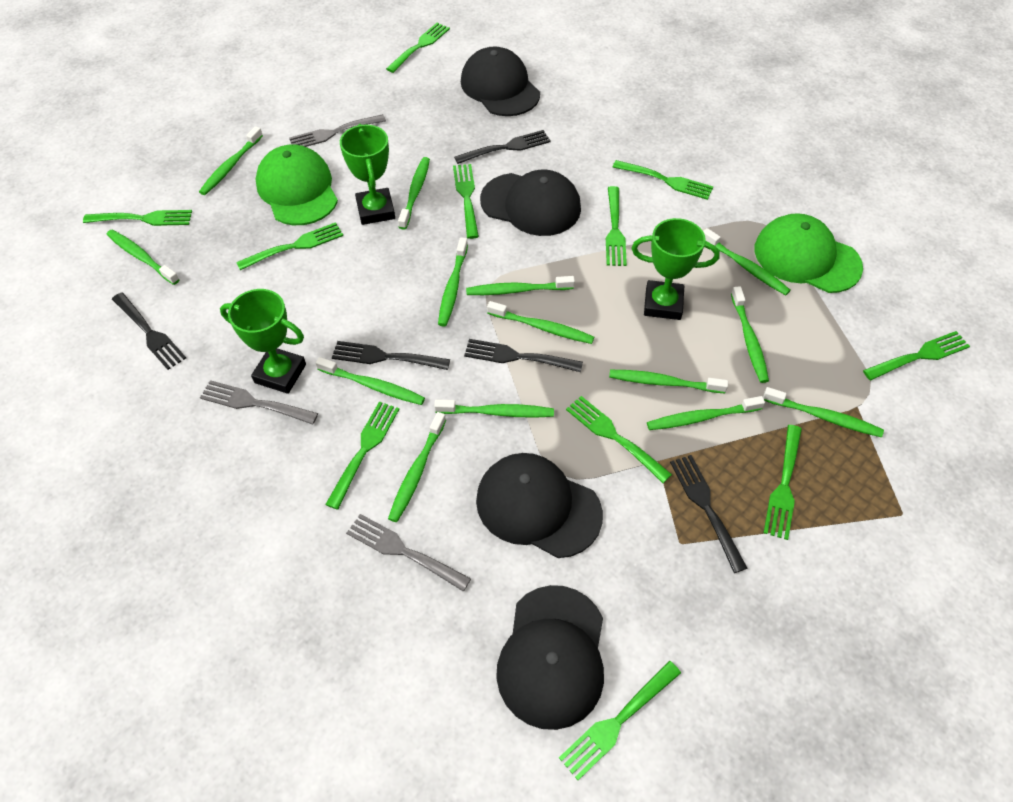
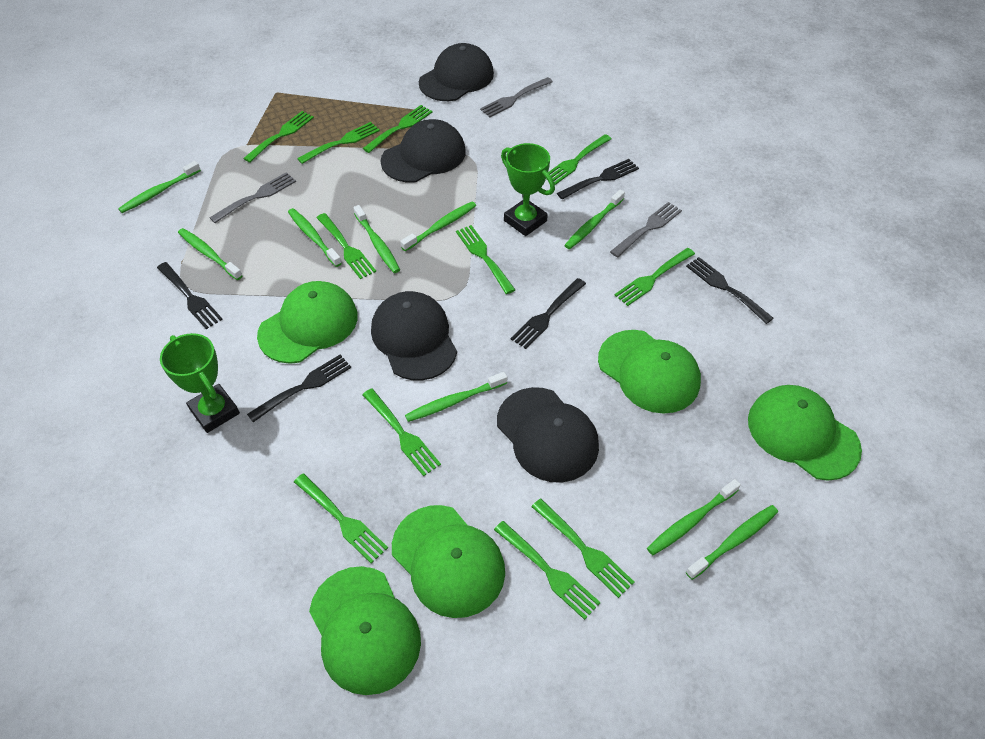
green cap: [256,144,338,225] [755,213,863,293] = 2 -> [257,281,358,364] [309,566,421,695] [392,505,505,618] [598,330,701,414] [748,385,862,481] = 5
green toothbrush: [107,230,180,285] [199,126,263,195] [316,357,425,405] [388,412,446,522] [398,157,430,230] [434,399,554,418] [438,238,468,327] [466,276,575,295] [487,301,594,344] [609,370,728,393] [647,396,765,430] [703,228,791,295] [731,286,769,383] [763,387,884,437] = 14 -> [118,161,201,213] [178,228,243,280] [288,208,342,267] [353,205,400,273] [400,202,476,251] [405,372,507,422] [564,190,625,249] [647,479,741,555] [686,505,778,580] = 9
green trophy: [220,289,306,394] [340,124,395,225] [632,218,720,320] = 3 -> [160,333,240,433] [501,143,555,236] = 2

